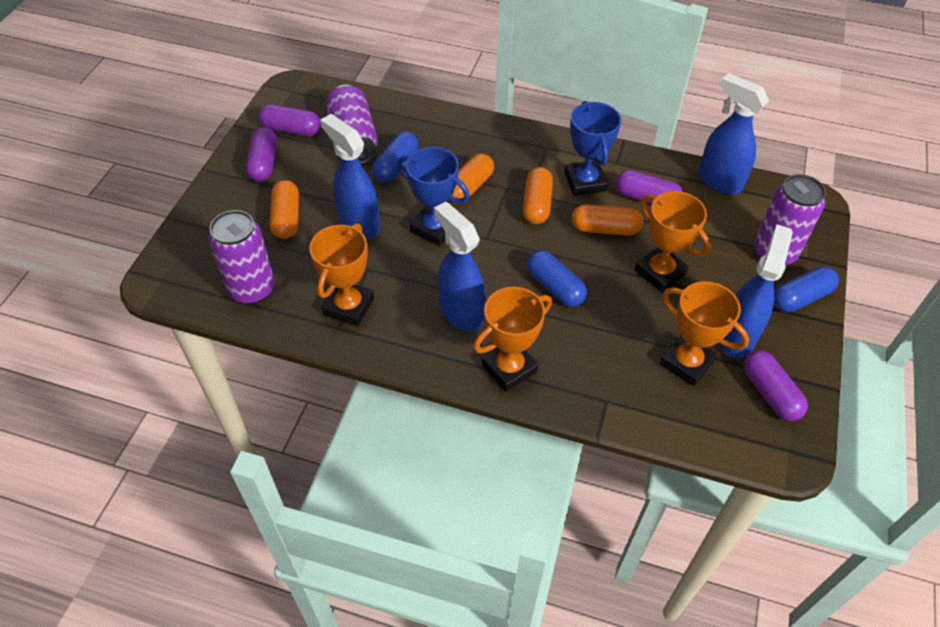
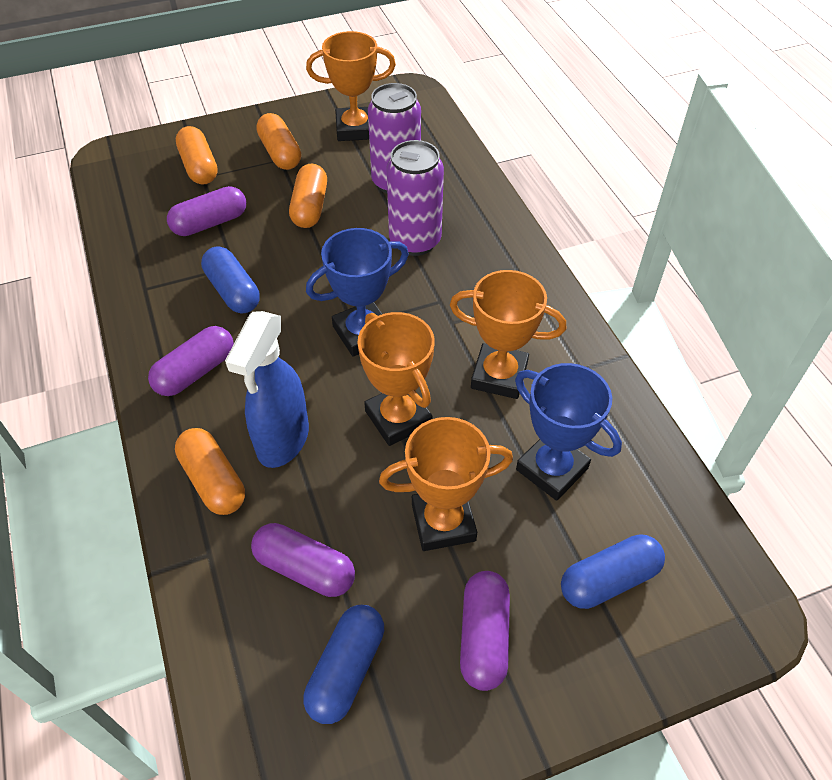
blue spray bottle: [320,114,380,239] [434,202,485,331] [699,73,769,195] [720,224,793,358] = 4 -> [225,311,309,468] = 1
purple can: [209,210,275,304] [326,85,378,165] [754,174,826,266] = 3 -> [368,83,421,194] [386,140,444,256] = 2

